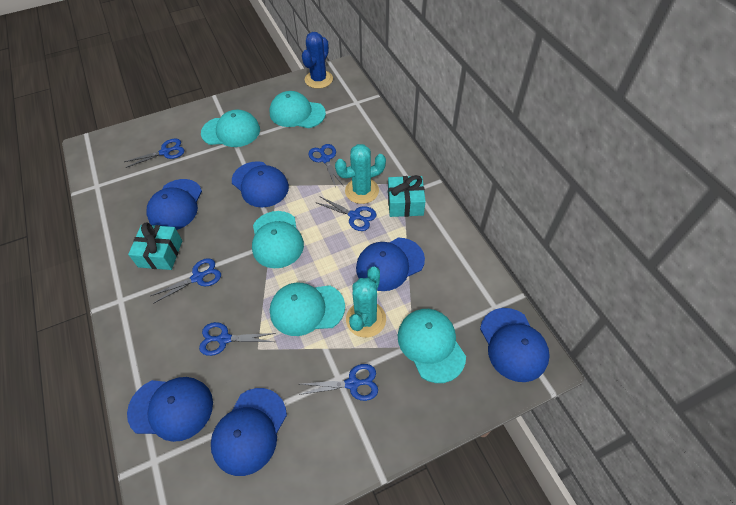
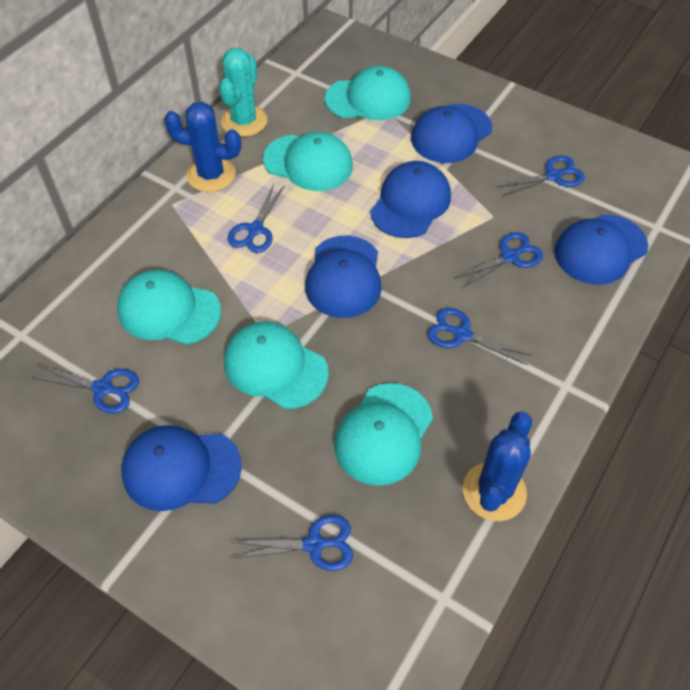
blue cactus: [302,32,333,89] = 1 -> [164,102,241,192] [463,412,532,521] = 2
blue cap: [127,377,213,442] [147,179,202,230] [211,388,287,476] [232,161,289,207] [356,238,425,291] [480,308,550,382] = 6 -> [121,425,242,511] [305,235,382,318] [370,161,451,238] [411,104,492,163] [554,215,648,285] = 5
turquoise cactus: [335,144,386,204] [346,267,386,338] = 2 -> [219,48,267,137] = 1
turquoise gift: [128,222,182,270] [388,175,426,217] = 2 -> none = 0

